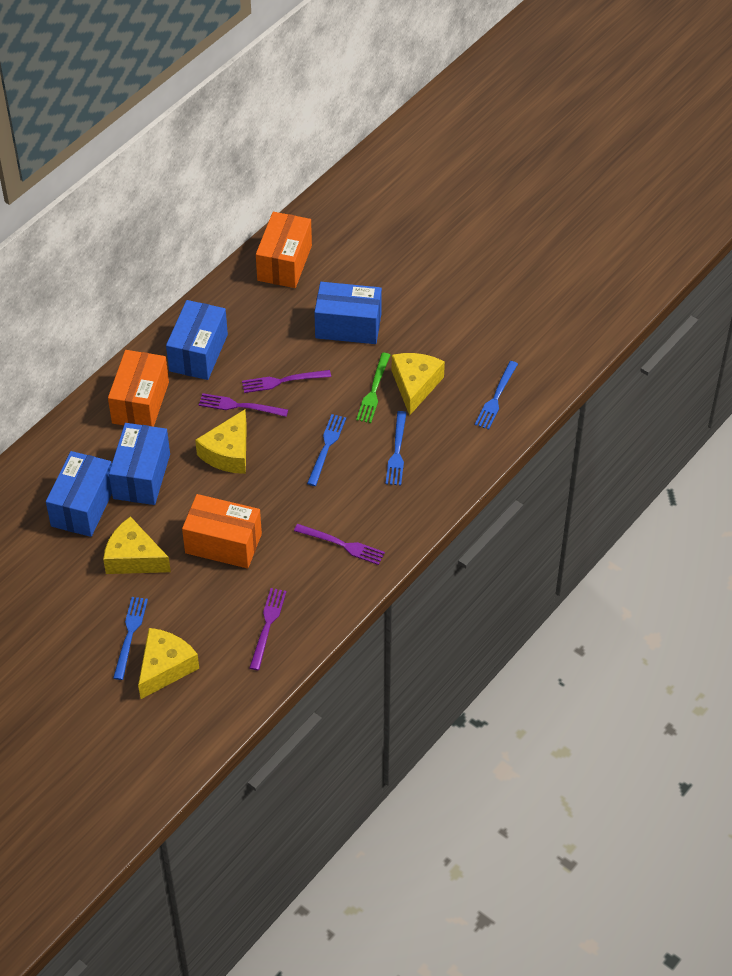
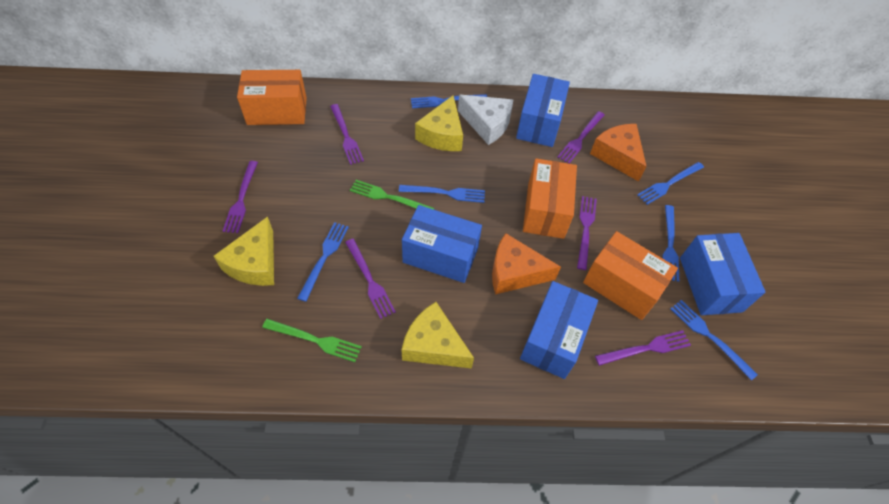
blue fork: [113,597,148,680] [307,414,346,486] [386,411,407,485] [475,361,518,430] = 4 -> [297,222,349,302] [399,185,485,203] [411,94,487,108] [637,162,704,205] [662,205,679,282] [671,300,758,381] = 6
green fork: [356,353,390,423] = 1 -> [262,319,362,362] [350,180,434,209] = 2
orange cheese: none = 0 -> [492,233,561,294] [590,124,647,182] = 2
purple fork: [199,393,288,417] [242,370,331,393] [250,588,286,670] [294,524,385,565] = 4 -> [223,161,258,233] [330,104,364,165] [345,239,396,319] [557,111,604,164] [577,196,597,270] [595,330,691,366] = 6
white cheese: none = 0 -> [458,95,514,145] = 1
yellow cheese: [103,516,171,574] [138,628,199,699] [195,410,247,474] [392,353,445,416] = 4 -> [214,217,274,286] [402,302,474,369] [415,96,463,151] = 3

